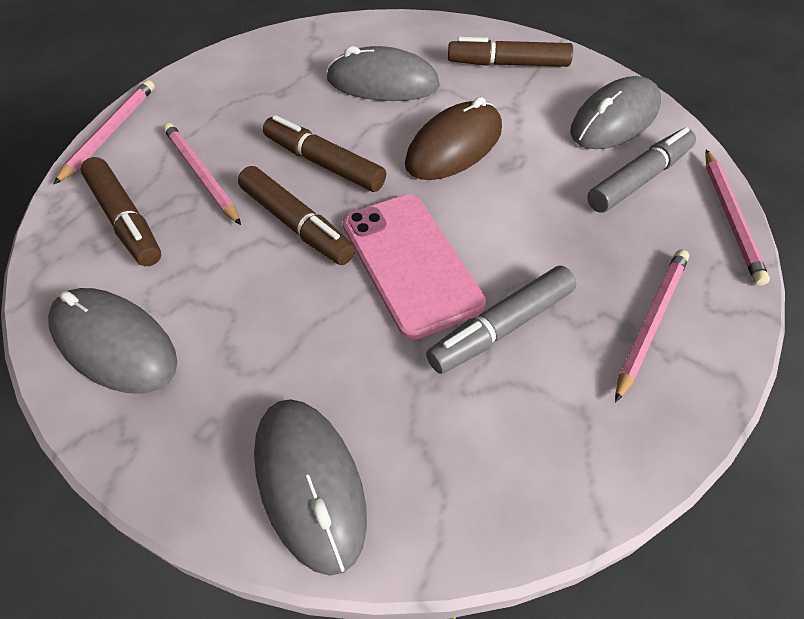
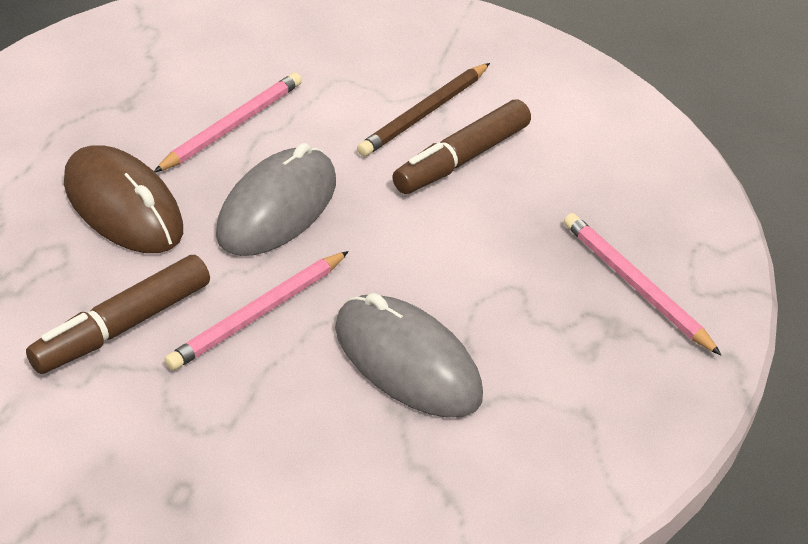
brown marker: [80,157,161,266] [238,166,355,265] [263,115,386,192] [448,37,573,67] = 4 -> [26,255,210,374] [392,99,531,194] = 2
brown pencil: none = 0 -> [357,63,490,157] = 1
grey marker: [426,266,576,374] [587,127,696,213] = 2 -> none = 0
grey mouse: [48,288,177,394] [254,399,367,576] [326,46,440,101] [570,76,661,149] = 4 -> [216,143,336,256] [335,293,483,418] = 2
pink pencil: [54,80,155,184] [163,123,241,225] [615,249,689,403] [705,149,770,286] = 4 -> [154,72,302,172] [164,251,349,371] [564,213,722,356] = 3
pink phone: [343,194,486,340] = 1 -> none = 0

